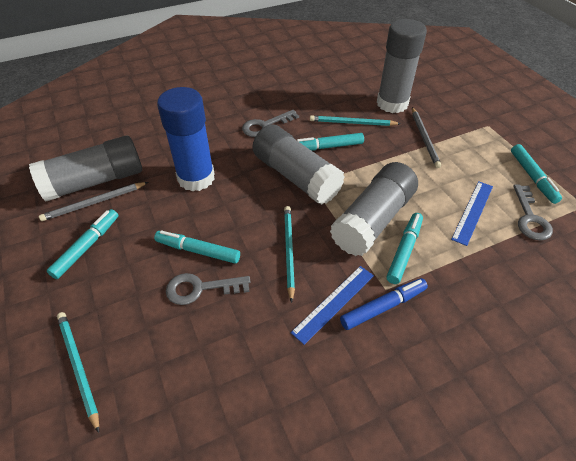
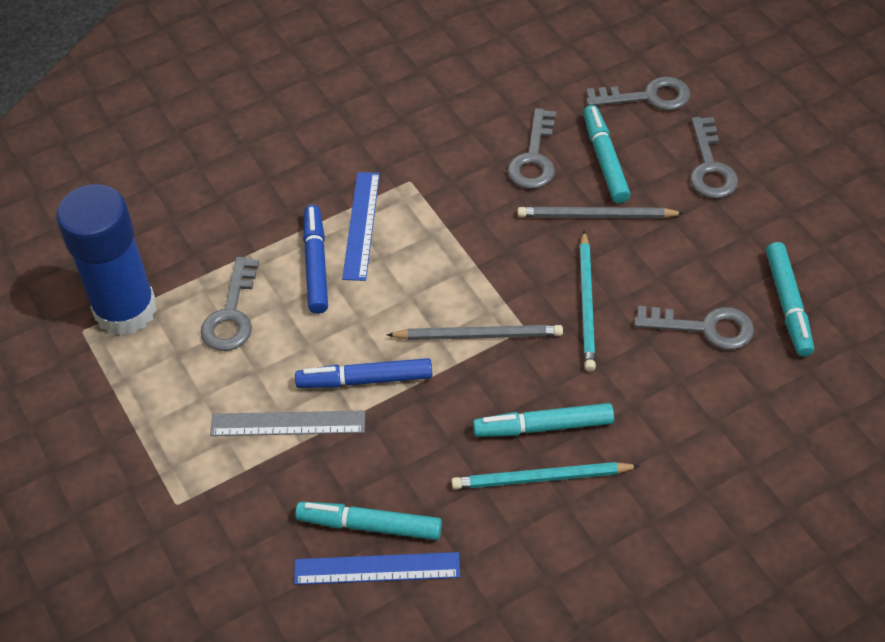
blue marker: [340,278,428,330] = 1 -> [295,358,432,388] [303,205,328,314] = 2
grey glue stick: [29,136,142,202] [252,124,345,205] [330,162,418,256] [377,19,427,113] = 4 -> none = 0
grey key: [166,273,250,305] [242,110,299,137] [513,185,553,240] = 3 -> [201,257,259,351] [507,108,556,189] [586,76,690,111] [634,306,754,350] [690,117,738,199] = 5
grey ruler: none = 0 -> [210,411,365,436] = 1
turquoise marker: [47,209,118,279] [154,230,240,264] [297,133,364,151] [386,213,423,284] [511,144,562,204] = 5 -> [295,502,442,540] [473,403,614,437] [583,105,631,203] [766,242,814,357] = 4
turquoise pencil: [57,312,99,433] [284,206,295,303] [310,115,401,126] = 3 -> [451,462,640,489] [579,231,596,371] = 2

